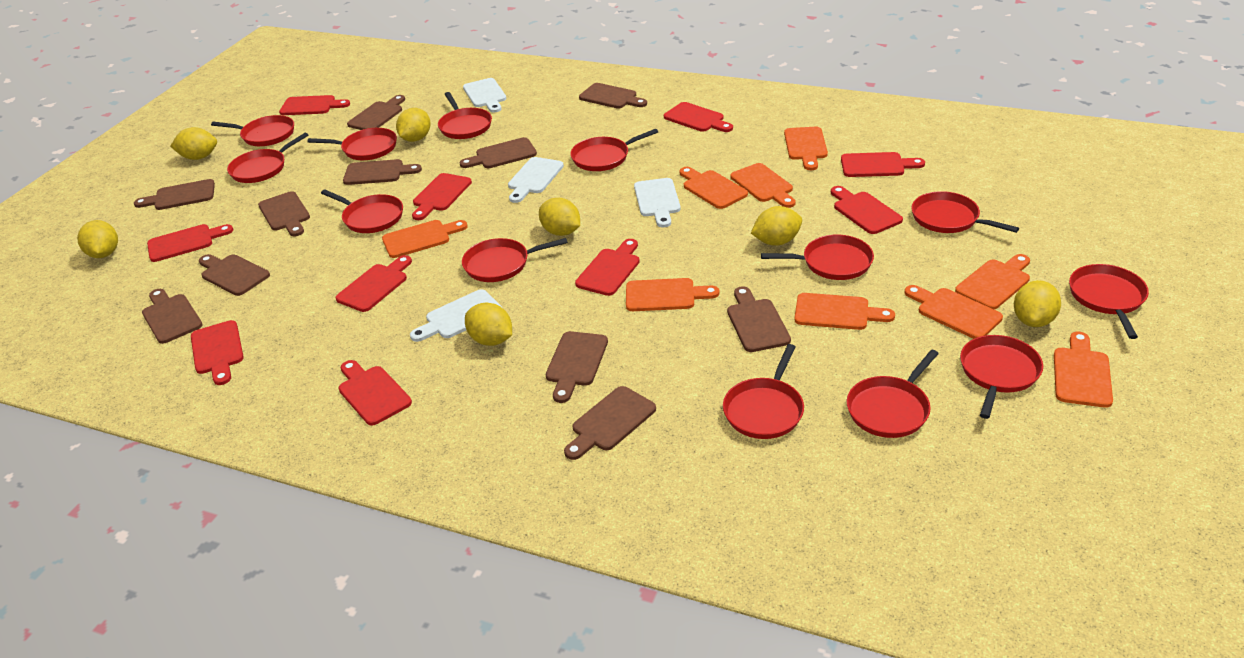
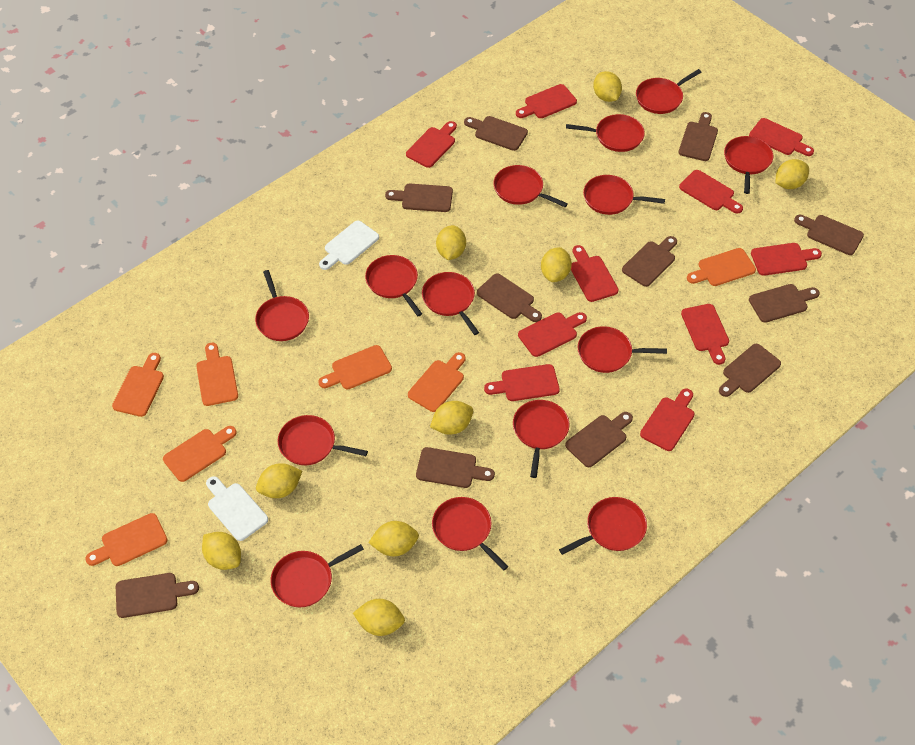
orange cutting board: [382,220,468,258] [626,278,719,311] [679,167,748,209] [731,163,796,208] [784,127,828,170] [795,293,895,330] [905,285,1003,339] [955,254,1030,309] [1054,332,1113,408] = 9 -> [85,513,167,566] [112,353,164,417] [163,426,237,482] [196,343,238,406] [318,345,392,389] [408,352,466,412] [687,248,756,286] = 7
red pan: [211,115,294,146] [227,132,309,183] [307,128,397,160] [321,189,403,233] [438,92,492,139] [462,238,568,282] [570,129,658,171] [723,344,804,439] [761,235,874,280] [846,350,939,438] [911,191,1019,233] [960,335,1043,419] [1069,264,1149,339] = 13 -> [255,270,309,341] [271,544,364,607] [278,415,368,465] [365,255,422,316] [422,272,479,335] [432,497,508,571] [493,165,568,207] [513,400,569,478] [559,497,647,555] [566,114,645,152] [578,326,667,373] [583,175,665,215] [636,69,701,114] [724,136,773,194] = 14
white cutting board: [410,289,502,342] [463,78,507,113] [508,157,564,203] [634,178,681,227] = 4 -> [206,476,268,541] [319,220,379,270] = 2
yellow lemon: [77,220,118,258] [170,127,217,160] [396,108,431,142] [465,303,512,346] [539,198,580,236] [751,206,802,246] [1014,280,1061,327] = 7 -> [202,532,241,570] [256,463,302,498] [353,599,405,636] [368,521,419,556] [430,401,473,435] [436,225,466,260] [541,247,572,282] [593,71,622,102] [776,159,809,189] = 9

